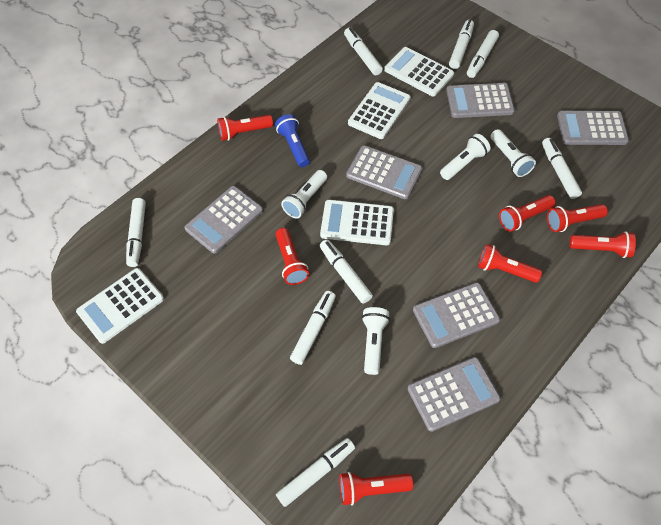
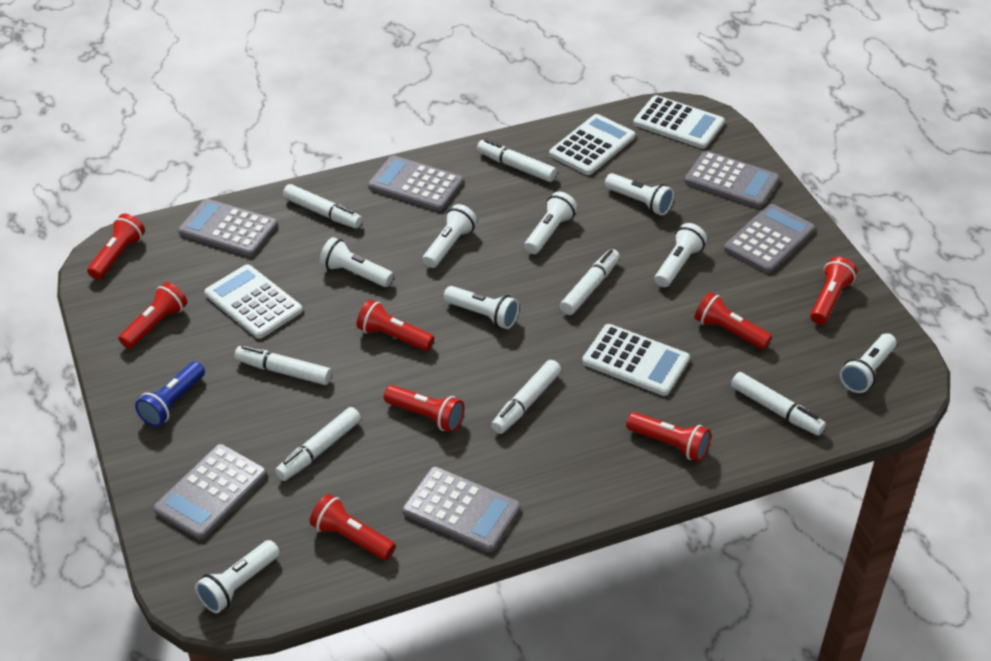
red flashlight: [217,115,273,141] [275,228,309,285] [339,472,413,506] [478,244,542,283] [499,195,555,232] [547,204,608,232] [569,231,636,258] = 7 -> [87,214,145,280] [118,282,187,349] [310,494,395,560] [357,300,434,351] [384,385,464,432] [626,412,711,462] [695,292,772,350] [810,257,857,325] = 8
white flashlight: [281,170,327,218] [362,307,390,375] [440,134,491,180] [490,129,536,177] = 4 -> [195,540,280,613] [320,237,394,287] [423,204,477,268] [443,286,519,329] [524,192,578,254] [605,173,674,216] [655,223,707,287] [840,333,897,393] = 8
white marker: [126,198,146,267] [276,438,355,507] [290,291,336,365] [320,239,373,304] [344,28,383,75] [449,20,474,69] [467,30,499,78] [542,138,582,199] = 8 -> [234,345,332,385] [275,407,361,481] [283,184,363,228] [477,139,557,182] [491,360,561,434] [560,249,620,315] [731,372,826,436] = 7

